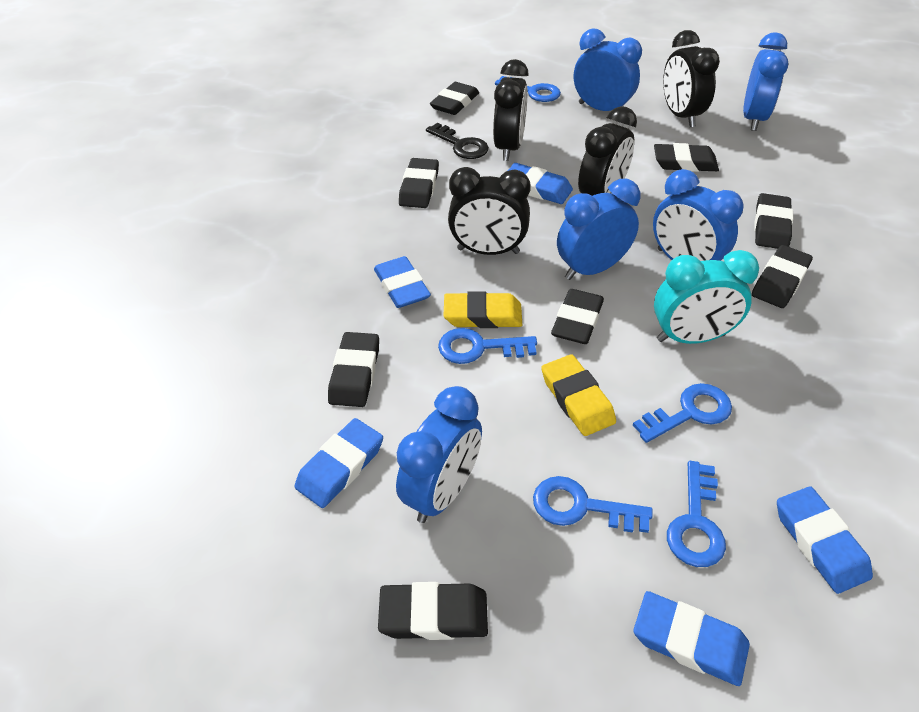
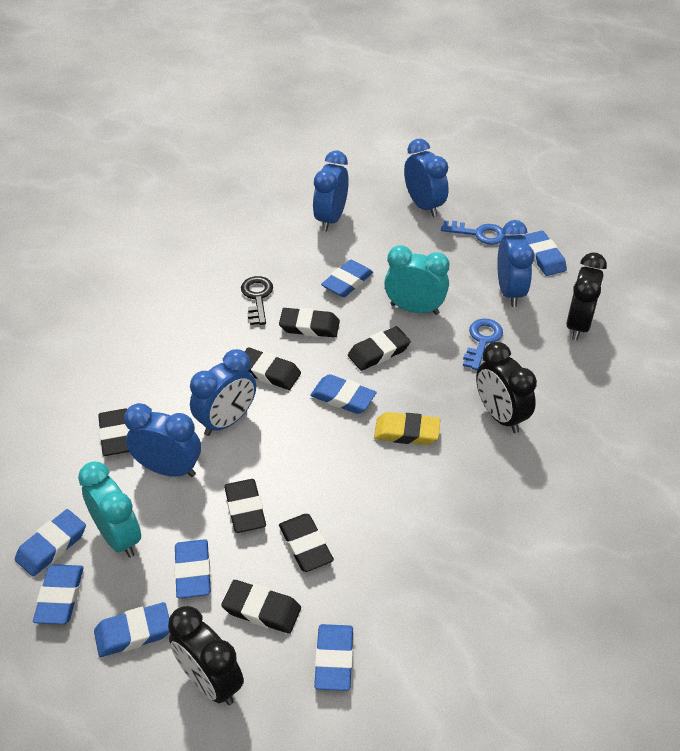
black clock: [448,167,531,255] [493,59,529,161] [578,106,637,196] [663,30,720,127] = 4 -> [168,606,244,705] [476,342,537,433] [566,253,607,341] = 3
black eraser: [328,332,379,407] [378,582,488,640] [399,158,439,208] [430,82,479,115] [551,289,604,344] [654,143,719,172] [752,245,813,308] [754,193,793,249] = 8 -> [98,409,129,456] [221,580,301,634] [224,479,266,533] [245,347,301,390] [279,308,340,338] [279,514,334,572] [348,326,411,371] = 7
blue eraser: [294,418,383,508] [374,256,431,308] [508,163,573,204] [634,591,750,686] [777,486,873,594] = 5 -> [15,509,86,576] [33,564,84,625] [94,602,169,657] [174,539,211,598] [310,374,377,414] [314,624,353,691] [321,260,373,297] [523,231,567,276] = 8
blue key: [438,328,537,364] [495,76,561,102] [533,476,653,533] [633,383,732,443] [667,461,726,567] = 5 -> [441,220,506,245] [463,319,503,370] = 2
turquoise clock: [654,250,759,344] = 1 -> [78,462,141,558] [384,245,450,315] = 2
yellow eraser: [444,291,522,328] [541,354,616,436] = 2 -> [374,412,440,445] = 1

